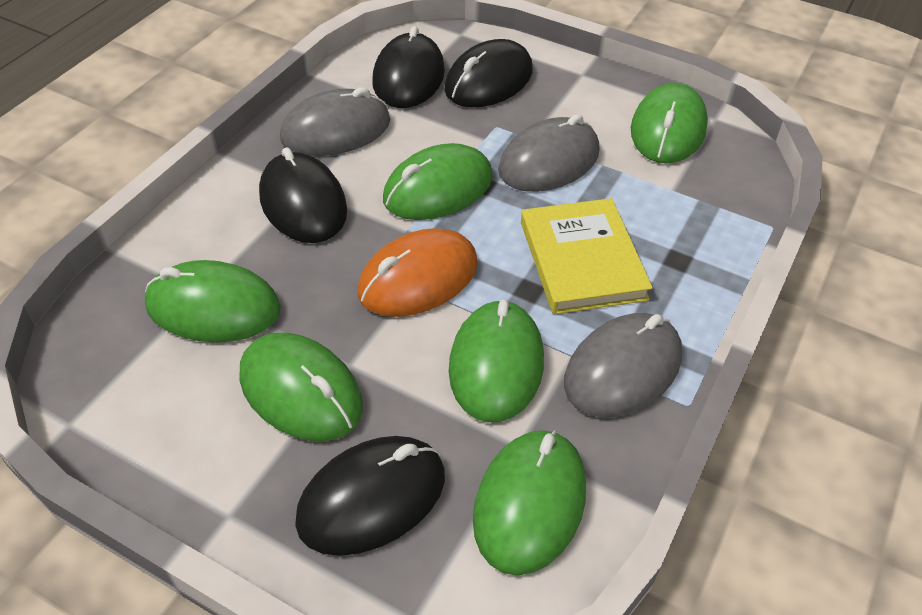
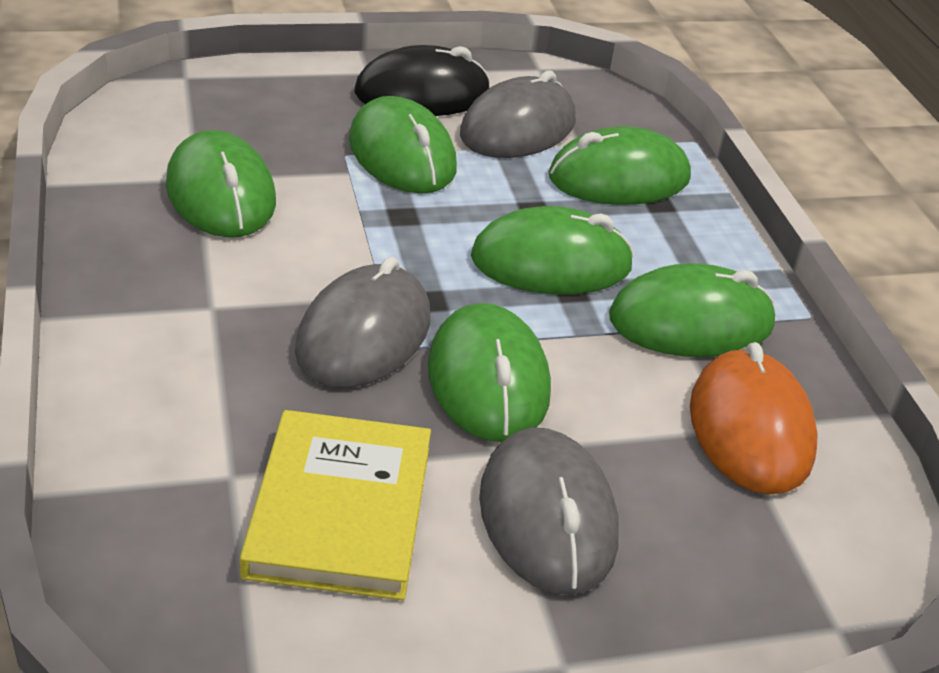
black mouse: [259,147,347,243] [295,436,445,556] [372,26,445,108] [444,39,533,107] = 4 -> [354,45,491,116] = 1

